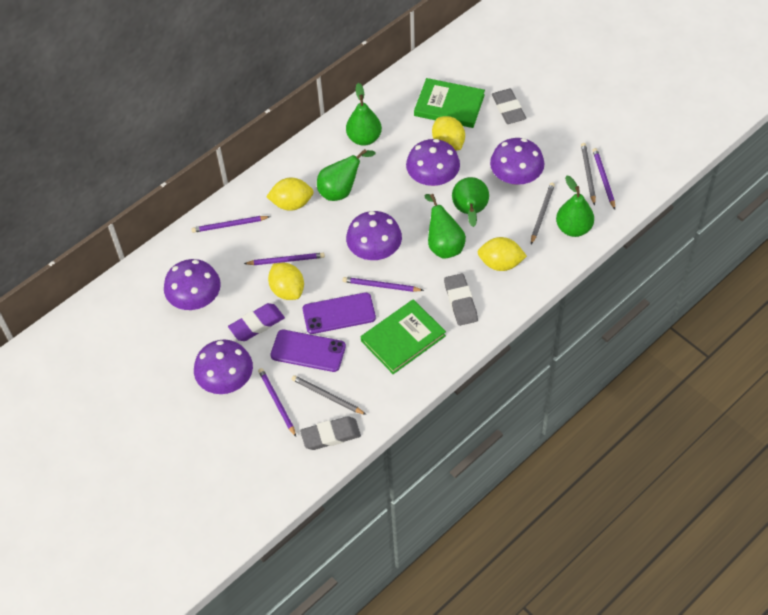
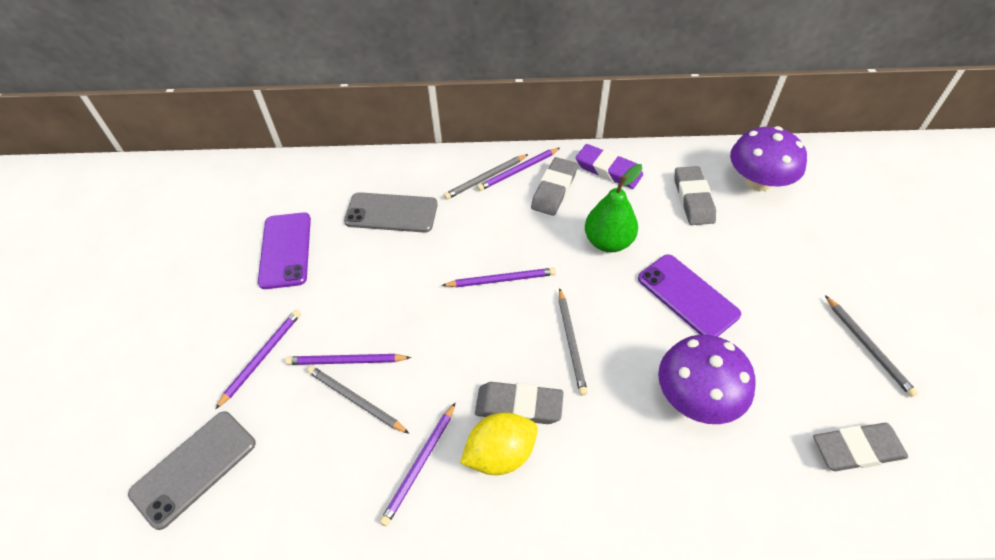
green book: [361,299,446,374] [414,78,485,128] = 2 -> none = 0
green pear: [317,149,375,201] [346,83,382,146] [424,194,466,259] [452,177,489,227] [556,176,594,237] = 5 -> [585,164,643,252] = 1
grey eraser: [300,416,361,450] [444,273,478,326] [492,89,526,124] = 3 -> [475,382,564,424] [531,157,578,216] [675,166,716,225] [813,423,908,471] = 4
grey pencil: [292,375,366,415] [531,182,555,244] [581,143,596,205] = 3 -> [307,366,409,434] [444,154,528,200] [559,288,588,395] [825,295,918,397] = 4
grey phone: none = 0 -> [128,411,256,530] [344,192,438,233] = 2
purple mushroom: [164,259,221,310] [194,340,253,394] [346,211,402,260] [406,139,460,186] [490,138,545,185] = 5 -> [658,335,756,424] [730,126,807,191] = 2
yellow lemon: [266,178,314,211] [268,263,304,300] [432,116,465,151] [478,237,527,271] = 4 -> [460,412,538,475] = 1

